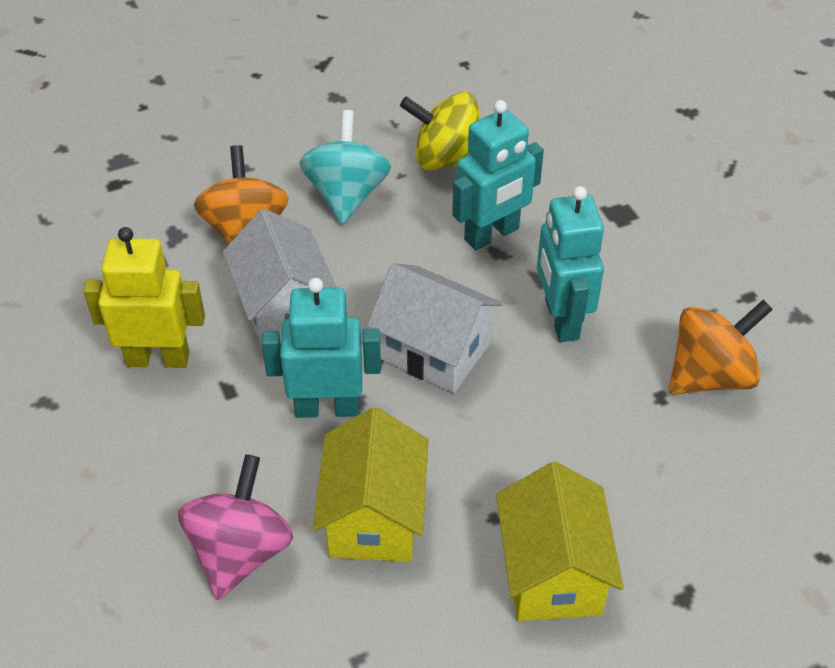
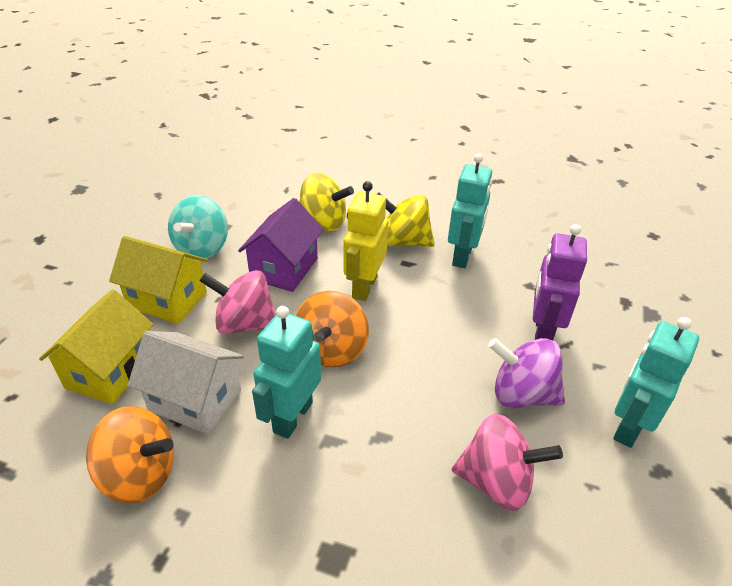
pink spinning top: [178,454,293,600] = 1 -> [200,270,276,334] [452,414,563,511] = 2
purple house: none = 0 -> [238,198,324,292] = 1
purple robot: none = 0 -> [533,224,587,340] = 1
purple spinning top: none = 0 -> [488,338,565,408] = 1
white house: [223,209,337,348] [367,263,502,393] = 2 -> [128,331,244,434] = 1
yellow spinning top: [400,92,480,171] = 1 -> [299,173,354,231] [377,193,435,247] = 2

